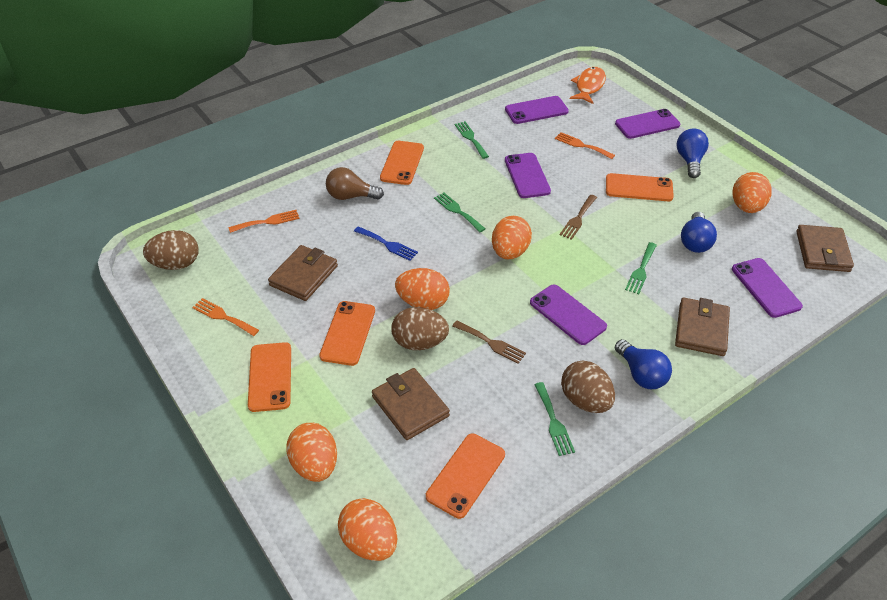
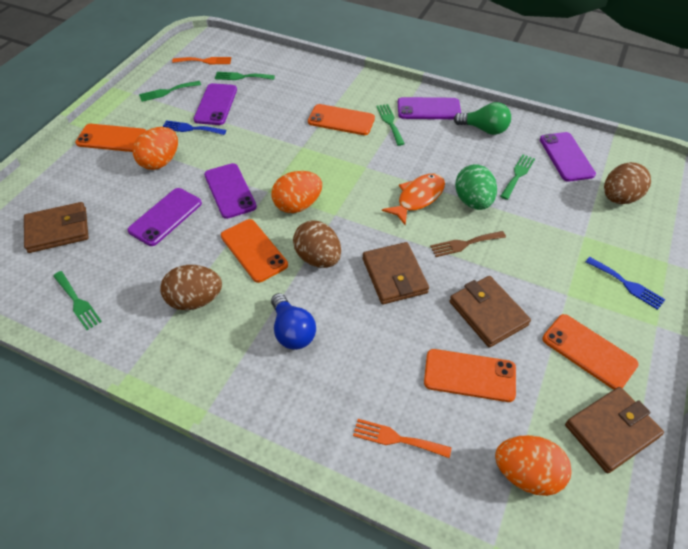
blue fork: [354,227,418,261] = 1 -> [163,120,226,135] [586,257,665,310] = 2
blue light bulb: [615,339,672,389] [677,129,709,178] [681,212,717,253] = 3 -> [271,293,316,350] = 1
brown fork: [452,321,526,364] [560,195,597,240] = 2 -> [430,231,506,257] = 1
brown light bulb: [326,167,384,200] = 1 -> none = 0
green egg: none = 0 -> [455,164,497,210] = 1
green fork: [434,193,485,232] [455,121,489,159] [534,382,575,456] [625,242,657,294] = 4 -> [53,271,102,330] [139,81,201,102] [215,72,275,80] [376,104,405,146] [500,154,535,200] = 5
green light bulb: none = 0 -> [454,102,511,135] = 1
orange egg: [286,423,337,482] [338,498,397,561] [395,268,450,310] [492,216,532,259] [732,172,772,213] = 5 -> [133,127,178,170] [272,171,322,213] [495,435,571,496] = 3
orange fork: [192,298,259,336] [228,210,300,233] [555,132,615,159] = 3 -> [172,57,231,64] [353,419,451,458] = 2

